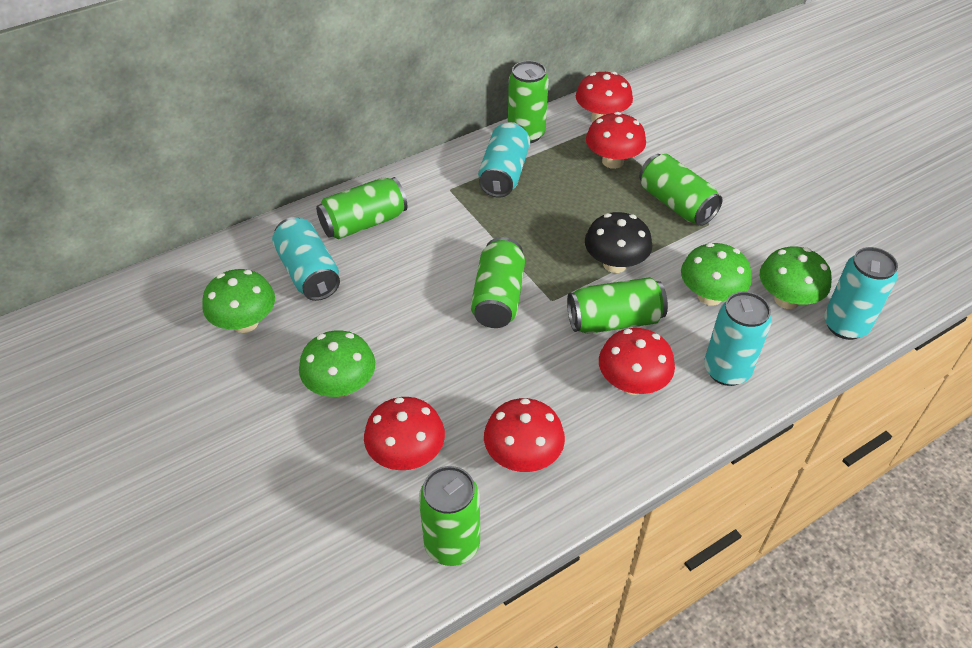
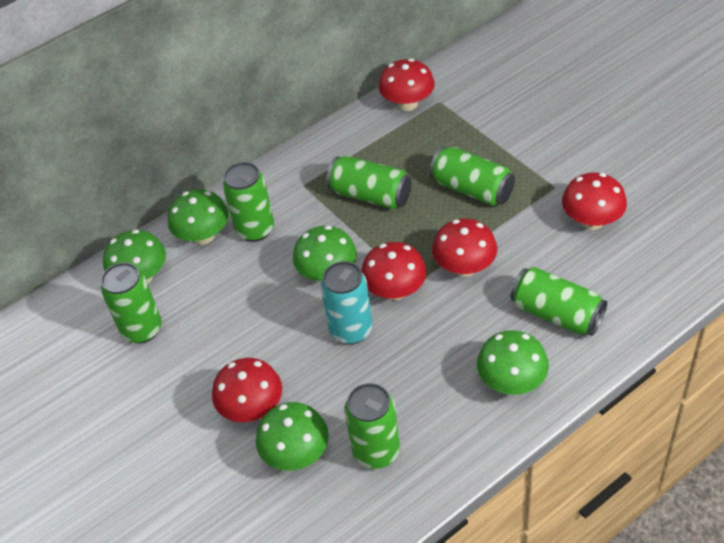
black mushroom: [585,212,652,273] = 1 -> none = 0
green mushroom: [202,269,275,333] [299,330,375,398] [681,243,752,306] [760,246,832,309] = 4 -> [103,229,166,283] [168,189,228,245] [256,402,329,471] [293,225,357,282] [477,330,549,395] = 5
turquoise can: [272,217,340,301] [478,122,530,197] [704,292,772,386] [824,247,898,340] = 4 -> [321,261,372,345] = 1

